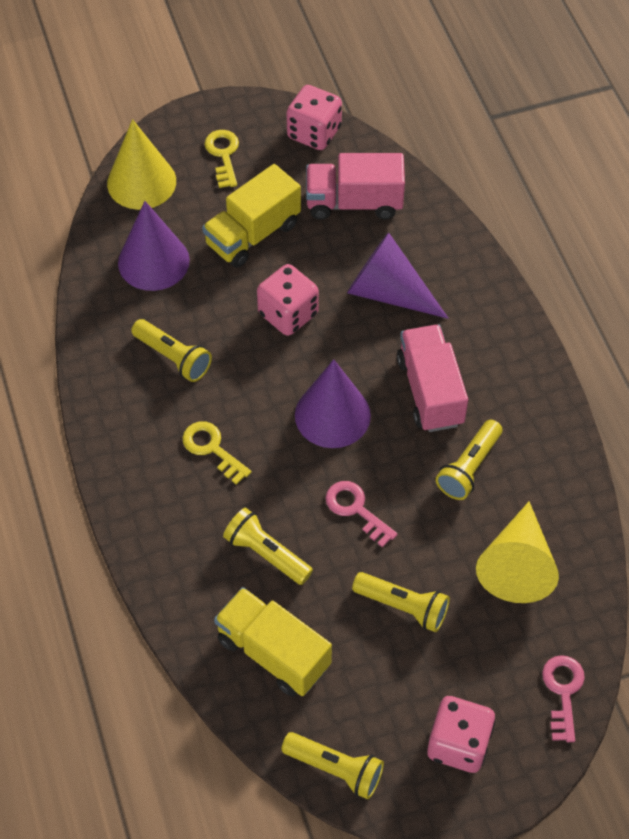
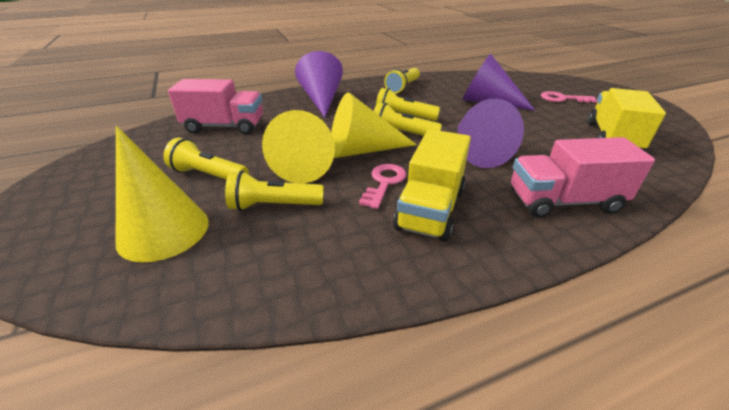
pink dice: [257,264,319,336] [287,85,342,150] [427,696,495,773] = 3 -> none = 0
yellow cone: [107,119,176,210] [476,501,559,603] = 2 -> [116,126,209,262] [262,110,335,183] [331,92,417,158] = 3
yellow key: [182,421,251,485] [205,130,239,188] = 2 -> none = 0

